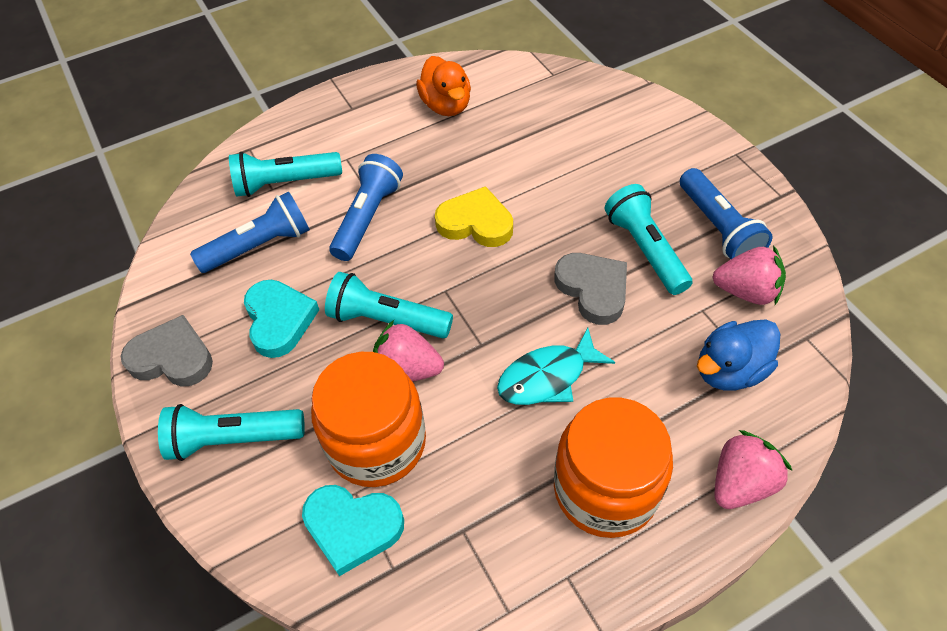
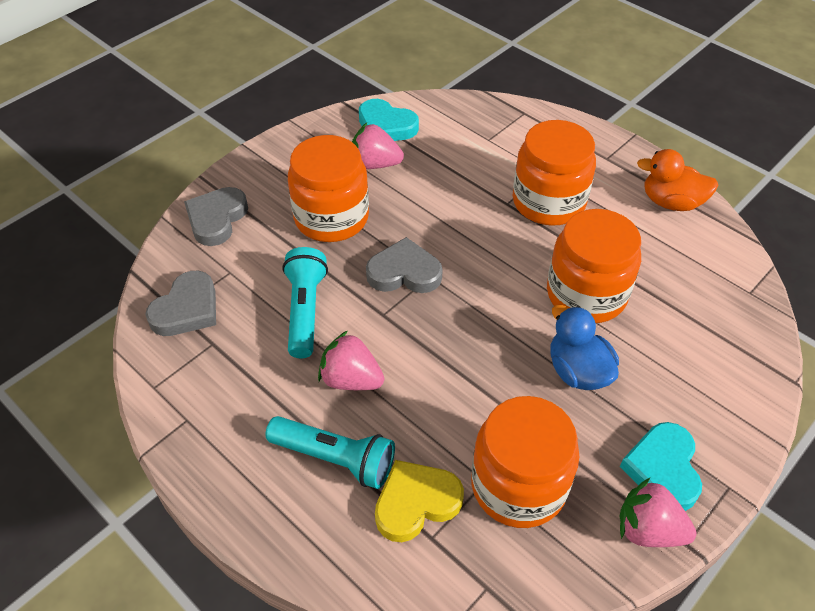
blue flashlight: [190,191,310,273] [329,154,403,261] [680,168,773,259] = 3 -> none = 0
grey heart: [121,315,213,387] [554,253,627,325] = 2 -> [145,271,216,336] [184,187,248,246] [366,237,443,293] = 3
orange jar: [311,352,426,487] [554,398,673,538] = 2 -> [288,135,369,242] [471,396,580,528] [513,120,596,226] [547,209,641,323] = 4
turquoise fish: [497,327,615,405] = 1 -> none = 0
turquoise flashlight: [158,404,305,461] [229,152,342,197] [325,272,453,338] [605,184,692,295] = 4 -> [265,416,395,489] [282,247,328,358] = 2

